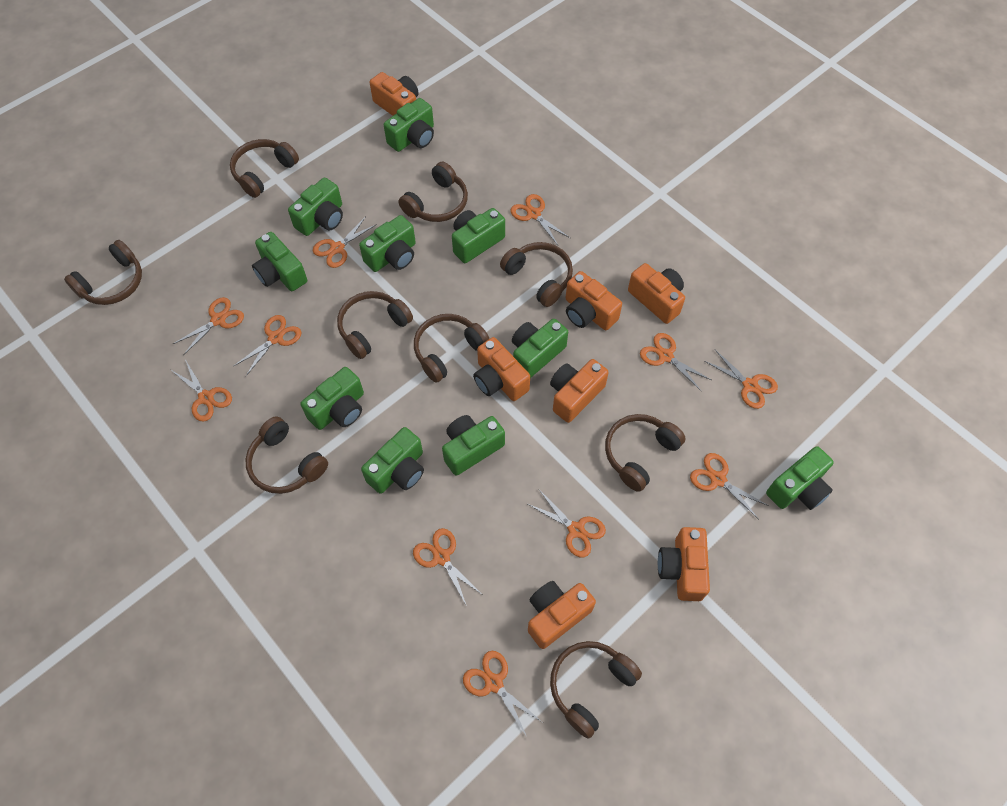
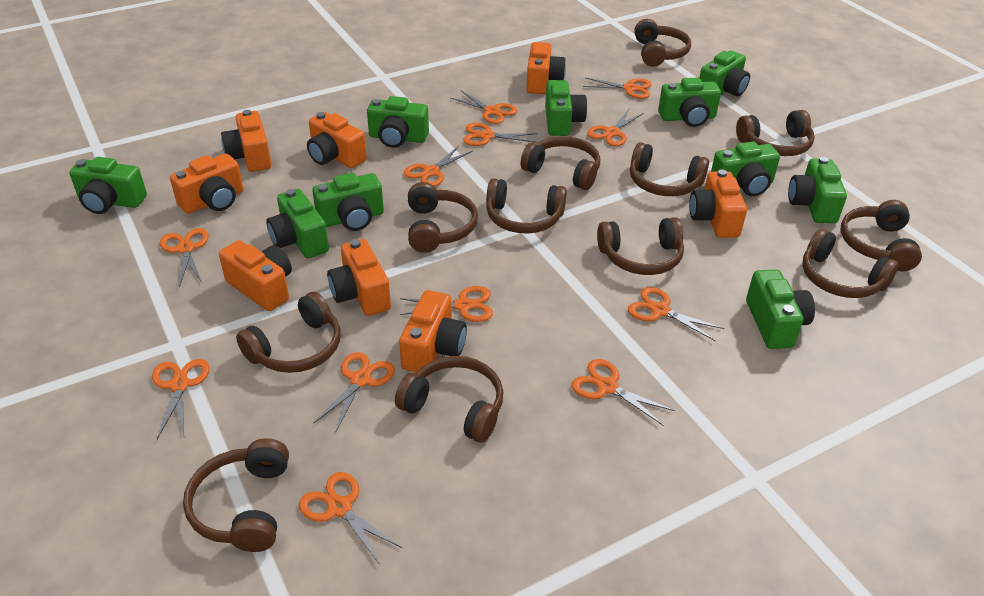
brown headphones: [64,240,142,305] [230,139,299,198] [245,416,328,494] [337,291,413,359] [399,162,468,222] [414,314,489,383] [500,242,573,307] [550,641,642,739] [605,414,686,492] = 9 -> [183,438,289,552] [236,292,341,373] [395,356,503,443] [408,182,478,253] [486,178,567,234] [521,136,600,190] [597,217,684,275] [630,142,709,196] [634,19,691,67] [736,110,815,156] [802,229,899,298] [841,200,922,271] = 12
orange camera: [370,72,418,116] [473,337,530,401] [528,581,596,649] [550,359,609,423] [565,271,622,330] [628,263,685,324] [658,527,710,601] = 7 -> [170,154,243,214] [219,240,292,311] [221,110,271,172] [307,112,367,168] [327,239,391,316] [399,290,467,373] [526,42,566,94] [689,169,747,238] = 8
orange scissors: [171,360,232,422] [173,297,244,355] [234,315,301,376] [313,216,377,268] [413,528,483,606] [463,651,542,737] [510,194,570,245] [528,490,606,557] [640,333,711,391] [690,453,769,518] [704,350,778,409] = 11 -> [152,359,210,439] [160,228,209,287] [299,472,402,565] [313,352,395,433] [400,286,493,322] [404,145,473,187] [451,91,518,124] [463,123,538,146] [571,359,675,425] [583,78,651,99] [587,109,644,146] [628,287,724,341] = 12

